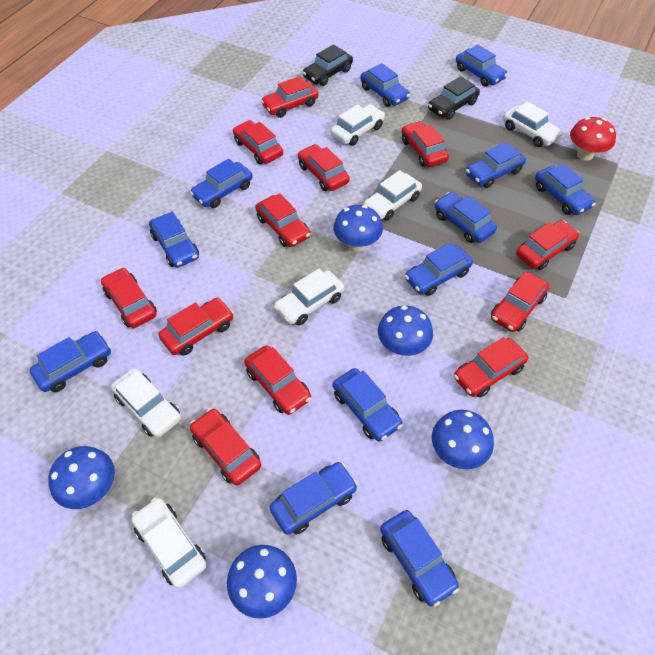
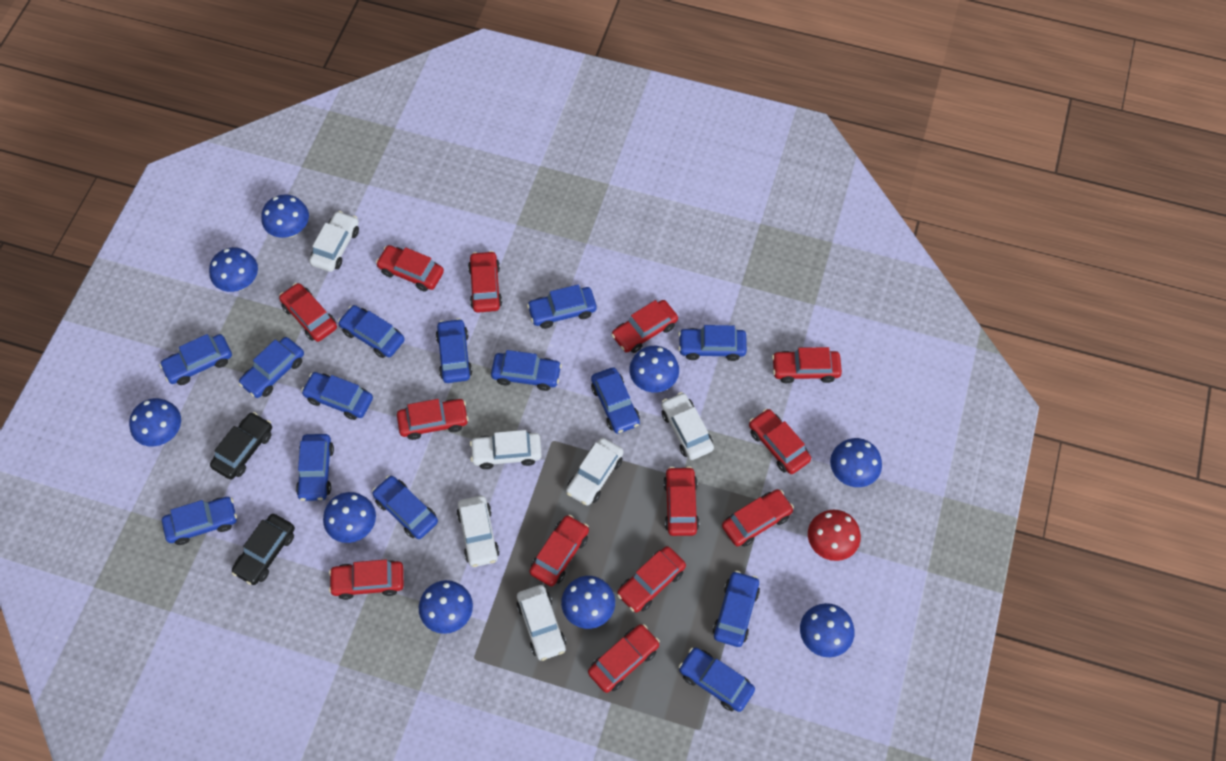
blue car: [30,331,111,392] [149,212,199,268] [190,159,253,208] [270,462,358,535] [333,368,403,442] [360,63,410,107] [380,510,459,607] [405,242,473,296] [434,192,497,243] [456,44,508,87] [466,142,526,188] [535,163,596,215] = 12 -> [159,334,232,385] [162,497,237,545] [239,337,304,398] [296,434,334,501] [301,372,373,420] [338,305,405,358] [372,476,438,539] [436,318,472,383] [491,350,562,391] [527,284,597,329] [591,367,640,434] [678,325,747,361] [679,647,755,712] [713,571,760,647] = 14
blue mushroom: [48,446,115,509] [227,545,297,619] [333,205,383,252] [378,306,433,356] [432,410,494,469] = 5 -> [129,398,181,446] [209,247,258,292] [261,194,309,238] [323,492,376,543] [419,580,473,634] [561,576,615,629] [629,346,679,392] [800,603,855,657] [830,438,882,487] = 9
red car: [101,267,157,328] [159,298,234,356] [190,408,261,486] [233,120,283,164] [244,345,311,415] [255,193,311,247] [261,76,318,118] [298,144,350,191] [402,121,449,167] [454,337,528,398] [491,272,549,332] [516,220,579,270] = 12 -> [279,283,337,342] [329,560,404,600] [376,245,444,292] [397,399,469,440] [468,251,502,313] [530,515,589,587] [588,624,660,693] [611,300,678,353] [617,546,686,613] [663,466,699,536] [722,489,794,547] [749,409,811,474] [772,347,842,383] = 13

